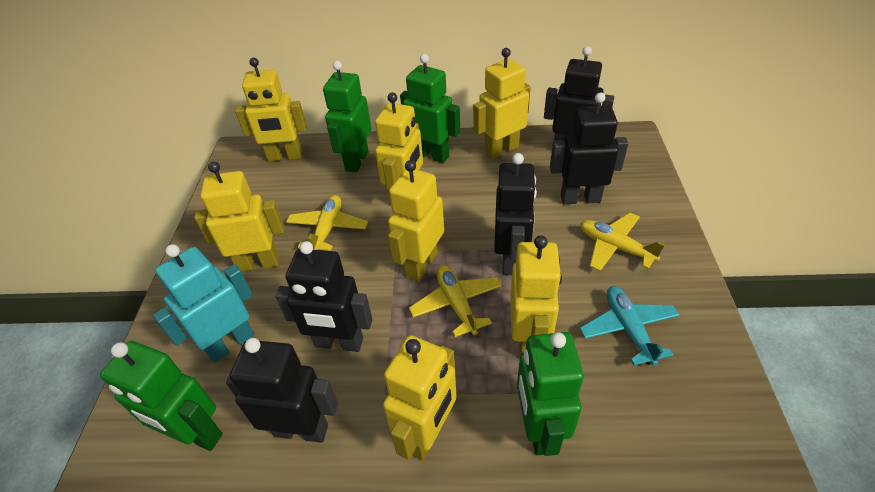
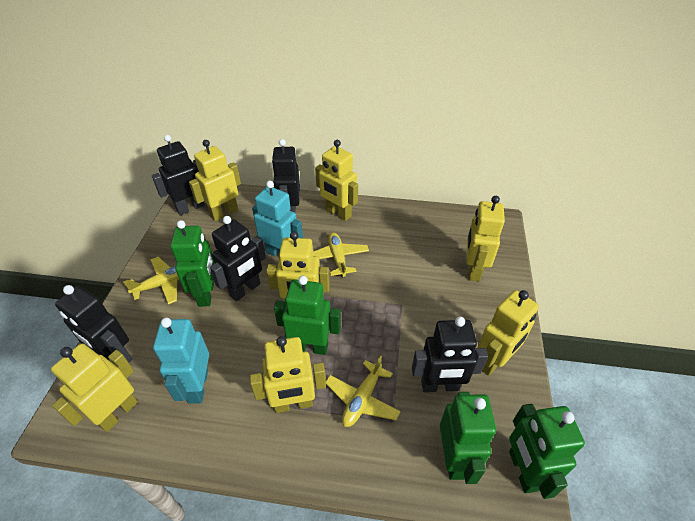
turquoise plane: [580,286,679,366] = 1 -> none = 0
turquoise robot: [153,244,254,363] = 1 -> [153,318,209,404] [252,181,303,256] = 2

